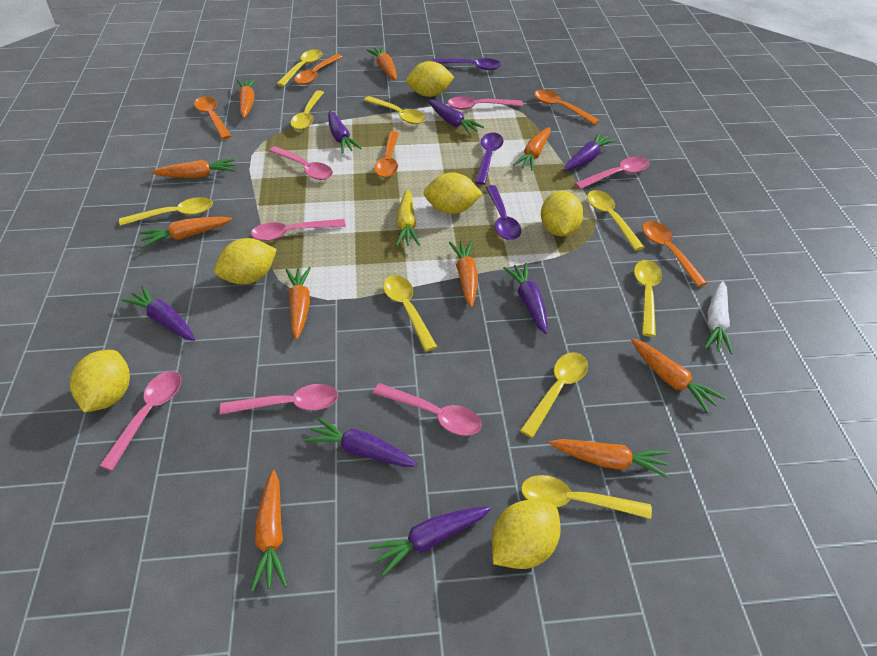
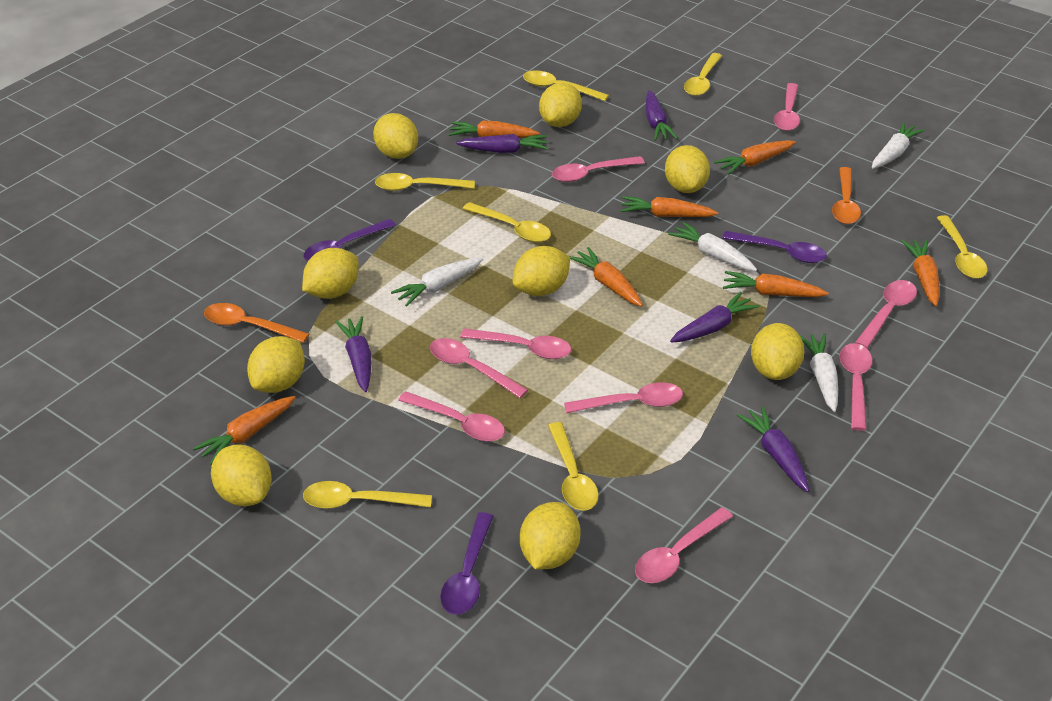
orange carrot: [139,217,232,248] [151,158,235,178] [237,79,256,118] [251,470,287,592] [286,267,311,340] [367,47,397,80] [449,240,478,307] [513,127,551,171] [549,439,669,478] [631,338,725,413] = 10 -> [193,396,296,465] [449,120,540,138] [570,247,643,307] [620,196,718,217] [714,140,796,175] [723,271,829,297] [901,240,940,306] = 7
orange spoon: [194,96,231,139] [294,54,342,85] [374,131,399,178] [534,90,600,125] [642,221,707,287] = 5 -> [204,303,309,343] [832,167,861,224] = 2
pink spoon: [99,371,181,471] [220,384,338,415] [251,219,346,241] [269,146,333,180] [373,383,482,436] [448,96,523,110] [575,157,650,189] = 7 -> [398,391,505,442] [430,338,528,398] [460,328,571,359] [552,156,645,182] [564,382,683,413] [635,507,733,583] [774,83,800,131] [840,343,872,431] [855,280,917,349] = 9
purple carrot: [122,286,195,341] [304,417,418,467] [328,111,362,153] [368,507,491,576] [428,99,484,135] [503,263,548,334] [563,132,616,171] = 7 -> [335,316,371,392] [456,134,548,153] [646,90,678,141] [670,292,760,342] [737,406,810,492] = 5
white carrot: [704,281,733,354] = 1 -> [391,258,483,307] [668,222,757,271] [799,333,838,412] [872,122,925,168] = 4
yellow carrot: [396,189,420,246] = 1 -> none = 0
yellow lemon: [70,350,130,412] [214,238,277,284] [406,61,454,97] [424,172,483,214] [492,500,561,569] [541,191,583,237] = 6 -> [211,444,272,506] [247,336,305,393] [302,248,359,299] [373,113,418,159] [513,246,570,296] [520,502,581,569] [539,82,582,127] [665,145,710,193] [751,323,804,380] = 9
yellow spoon: [119,197,213,226] [277,49,322,86] [291,90,324,130] [364,96,426,124] [383,275,437,351] [520,353,588,438] [521,475,652,519] [587,190,644,251] [634,260,662,337] = 9 -> [303,481,432,509] [375,173,475,191] [463,202,551,242] [523,70,609,101] [548,422,599,510] [684,53,722,96] [937,215,987,279] = 7

